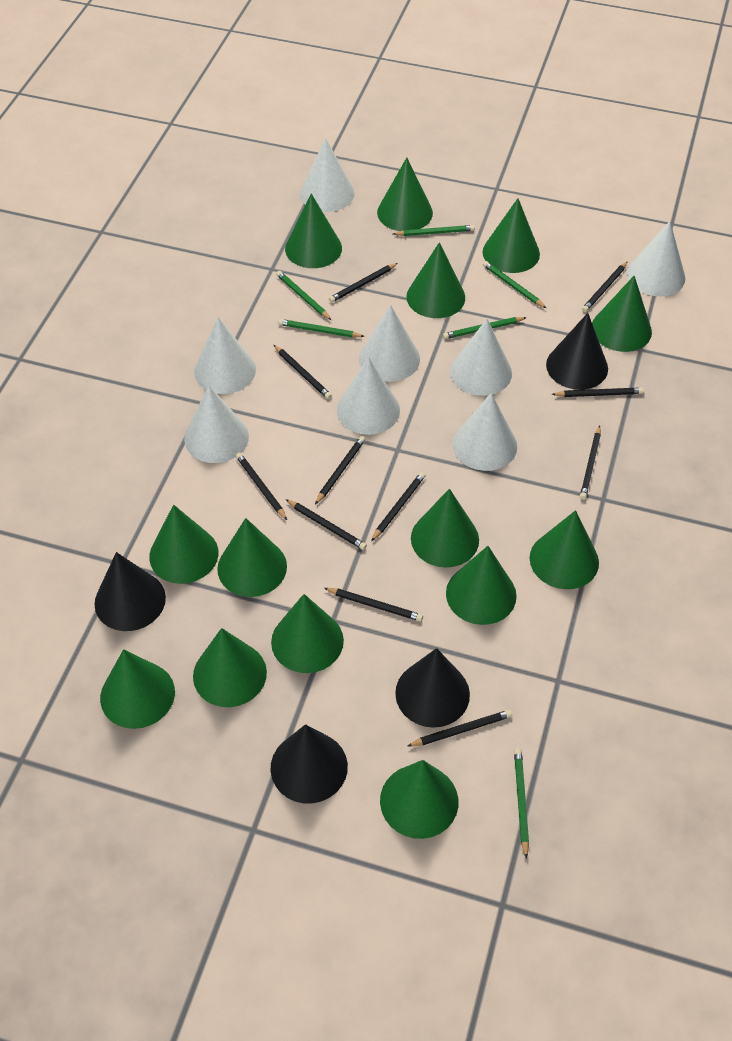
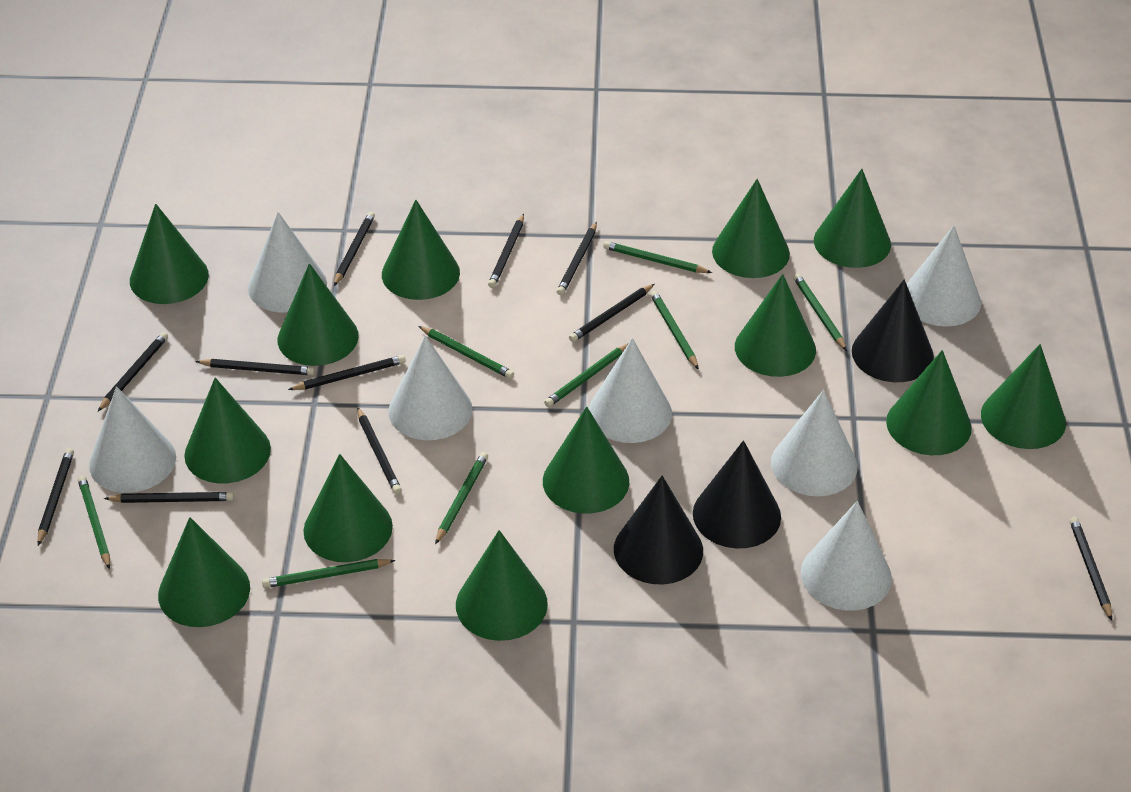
black cone: [94,552,166,631] [271,724,348,803] [395,648,470,728] [546,313,608,390] = 4 -> [614,476,703,584] [693,440,781,548] [852,279,934,382] = 3
green cone: [100,649,175,729] [149,505,218,584] [193,628,267,707] [217,518,287,597] [271,594,344,673] [285,194,342,268] [377,157,433,231] [380,760,458,839] [407,242,465,318] [411,489,479,568] [446,546,517,625] [482,198,540,273] [530,510,599,589] [592,275,652,352] = 14 -> [130,204,209,304] [158,517,250,627] [184,377,271,484] [278,263,359,366] [303,454,393,562] [382,200,460,300] [456,530,548,641] [543,407,629,514] [712,179,790,278] [735,274,816,377] [814,169,891,268] [886,350,972,455] [981,344,1066,449] = 13
green pencil: [276,271,331,320] [278,319,365,337] [393,225,475,236] [443,317,527,339] [483,261,546,308] [514,748,529,859] = 6 -> [78,475,110,569] [262,559,396,588] [418,326,514,379] [435,452,488,544] [544,344,628,407] [603,241,712,273] [650,291,699,370] [793,273,847,351] = 8
white cone: [184,385,249,463] [194,317,256,394] [300,138,355,212] [337,357,400,435] [359,305,420,382] [450,319,512,396] [453,393,517,471] [627,221,685,296] = 8 -> [89,386,176,493] [248,212,327,313] [388,335,472,440] [588,338,672,443] [771,390,857,496] [801,501,892,611] [907,225,981,327] = 7

